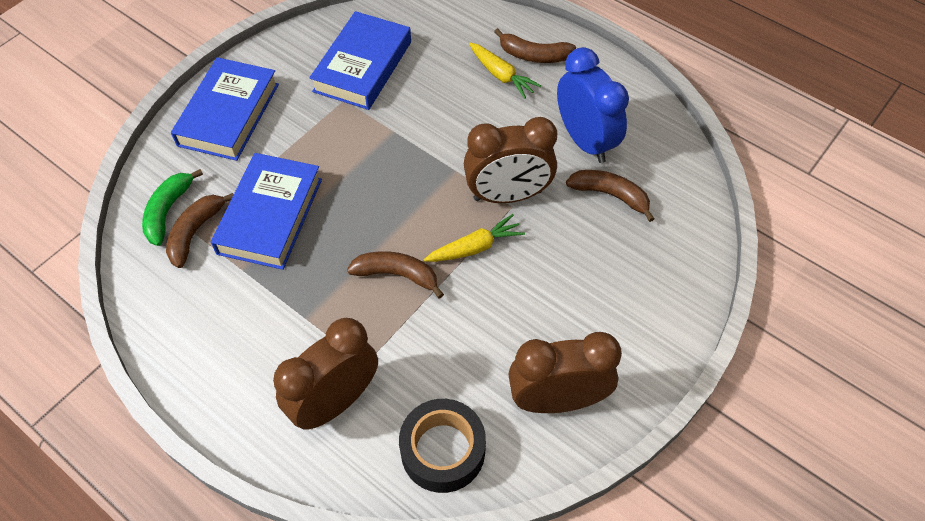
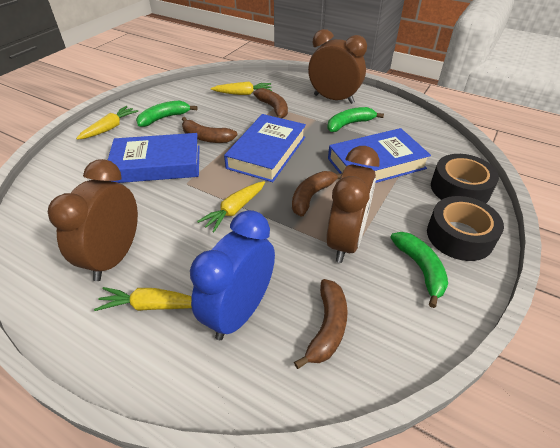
black tape: [399,399,486,493] = 1 -> [427,196,504,261] [431,154,499,203] = 2
green banana: [142,169,203,246] = 1 -> [136,100,197,127] [327,107,384,132] [390,232,448,308] = 3
yellow carrot: [424,214,525,262] [469,43,541,99] = 2 -> [76,106,138,140] [94,287,192,311] [197,181,265,233] [211,82,272,95] = 4

